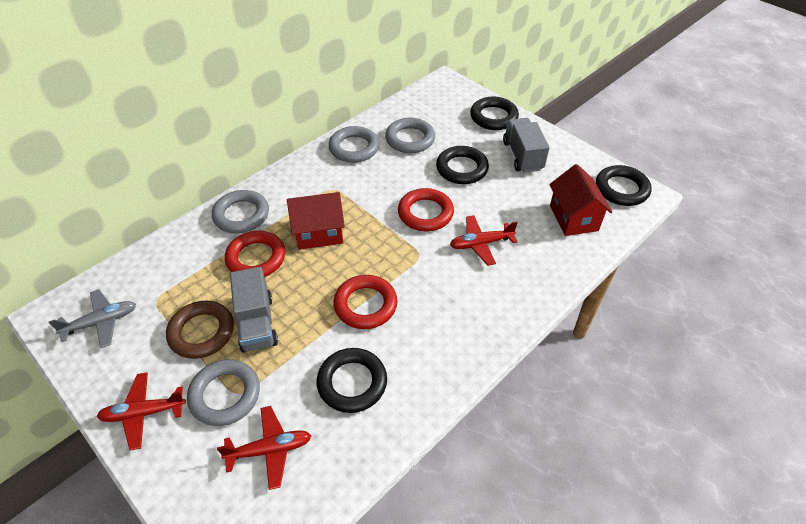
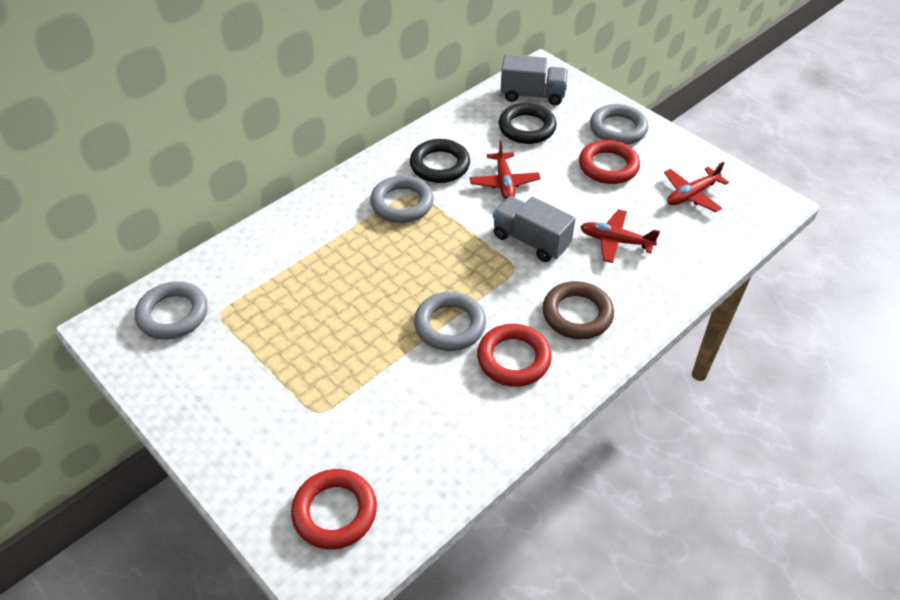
black ring: [317,348,387,413] [436,146,489,184] [470,97,519,130] [596,165,652,206] = 4 -> [410,139,470,183] [499,103,557,144] = 2
grey plane: [48,289,136,348] = 1 -> none = 0
red house: [287,192,345,250] [549,164,612,236] = 2 -> none = 0

